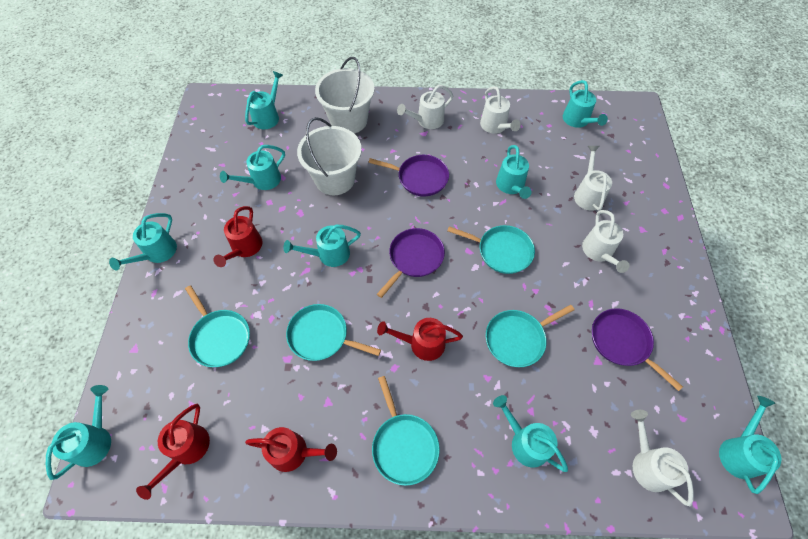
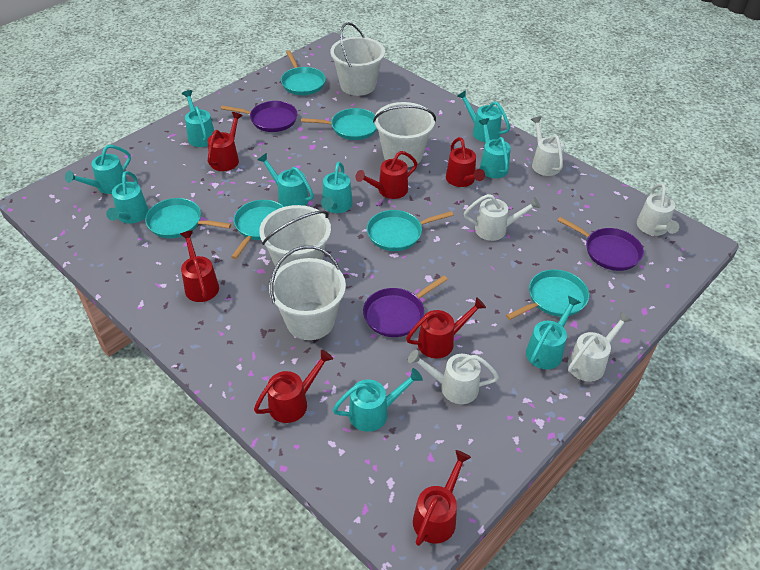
red watering can: [136,404,210,500] [213,206,262,267] [245,427,337,472] [377,318,463,361] = 4 -> [180,231,219,302] [207,112,243,171] [254,350,333,423] [356,151,417,199] [406,297,486,358] [413,450,471,546] [446,137,485,187] = 7
turquoise pan: [185,285,250,367] [286,304,381,361] [372,376,440,486] [447,225,535,274] [486,305,574,367] = 5 -> [145,198,231,238] [231,200,284,259] [281,51,326,95] [301,108,377,140] [367,210,453,251] [506,270,589,320] = 6
white bucket: [297,117,362,195] [315,57,375,134] = 2 -> [259,205,331,269] [269,246,346,340] [330,22,385,96] [373,102,436,167] = 4

